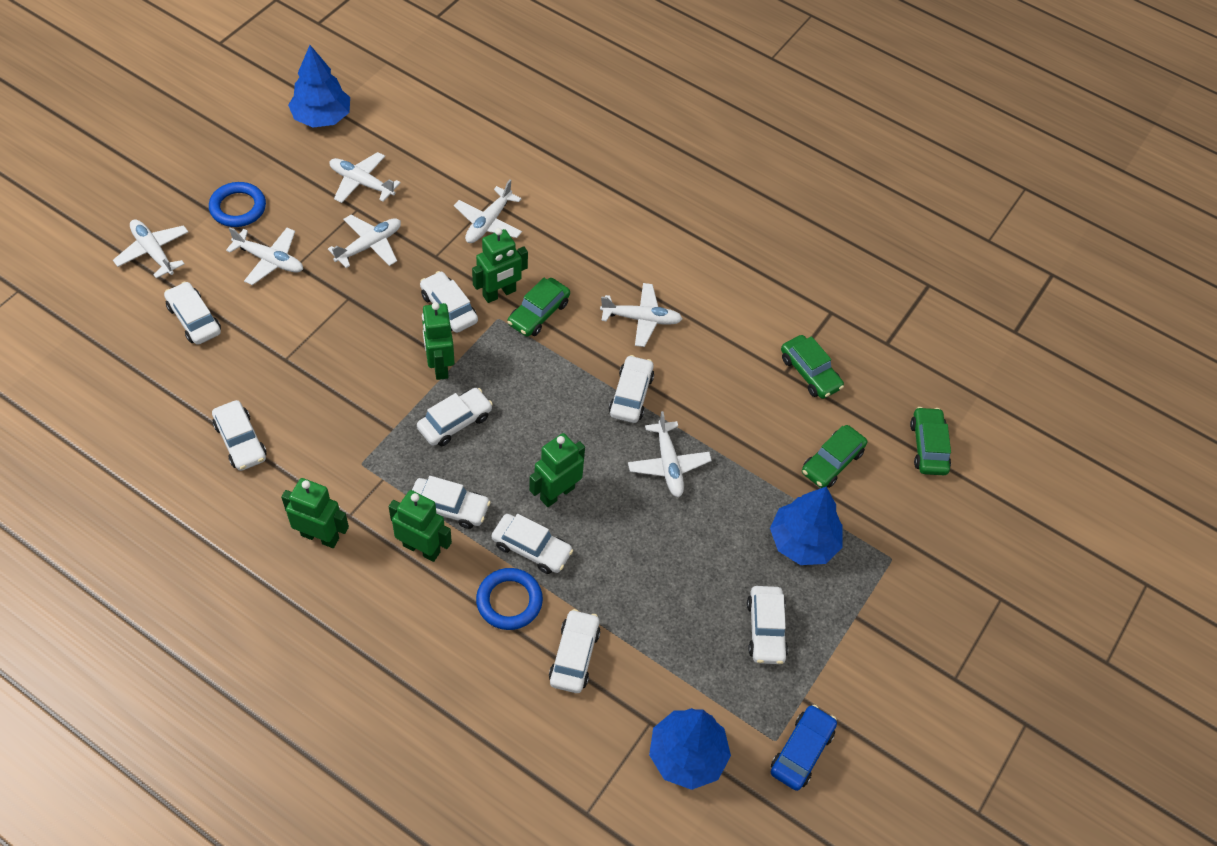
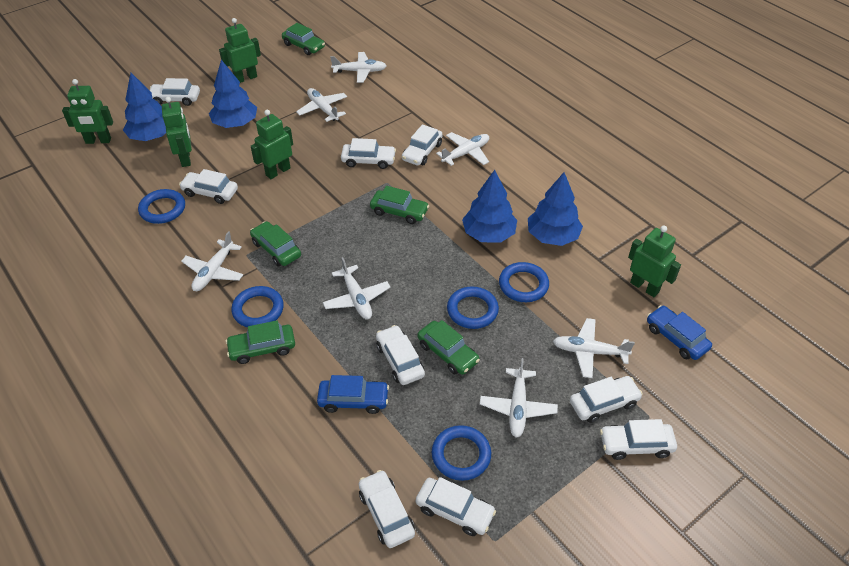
blue car: [771,705,837,791] = 1 -> [317,375,389,414] [647,305,712,360] = 2
blue ring: [209,182,266,227] [476,568,543,630] = 2 -> [138,189,185,224] [231,286,284,327] [432,425,491,481] [447,286,499,329] [499,262,549,302] = 5
blue tree: [288,45,350,128] [649,708,731,790] [770,487,843,565] = 3 -> [123,73,166,141] [209,60,257,128] [462,170,517,243] [528,172,583,246] = 4
green car: [507,278,570,337] [781,335,844,399] [802,425,867,488] [910,407,951,475] = 4 -> [226,320,295,364] [250,221,301,267] [282,23,325,55] [370,186,429,224] [418,320,480,375] = 5

